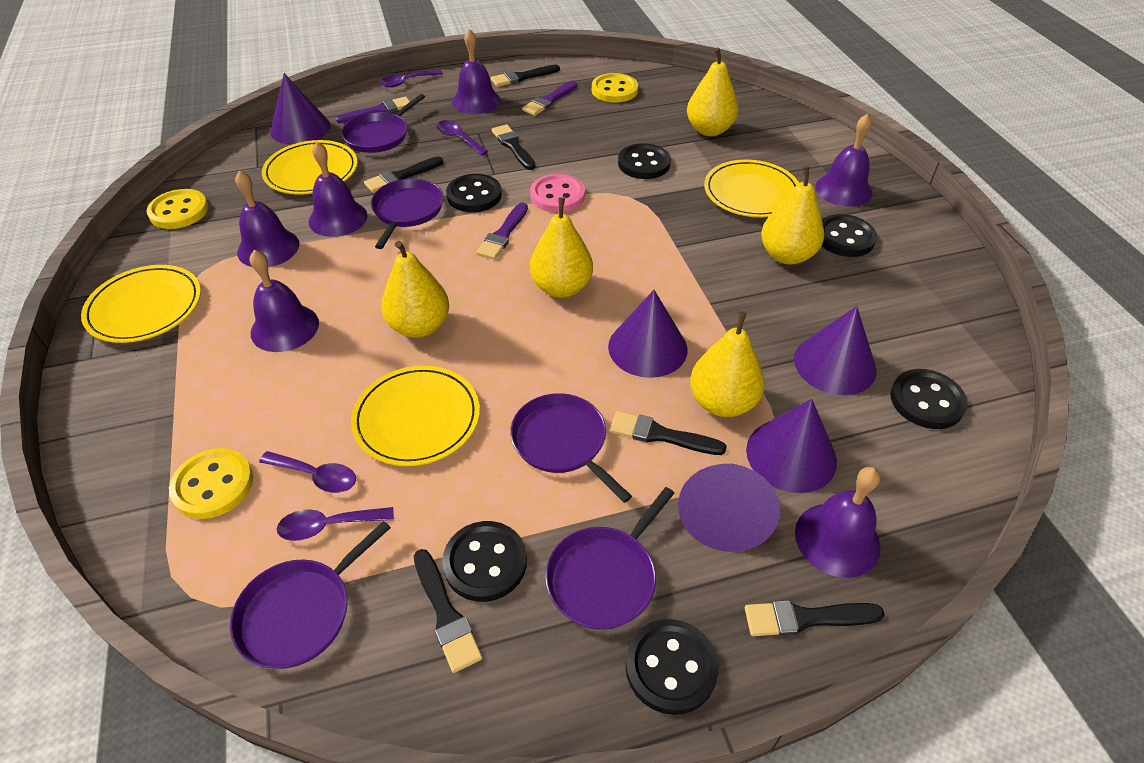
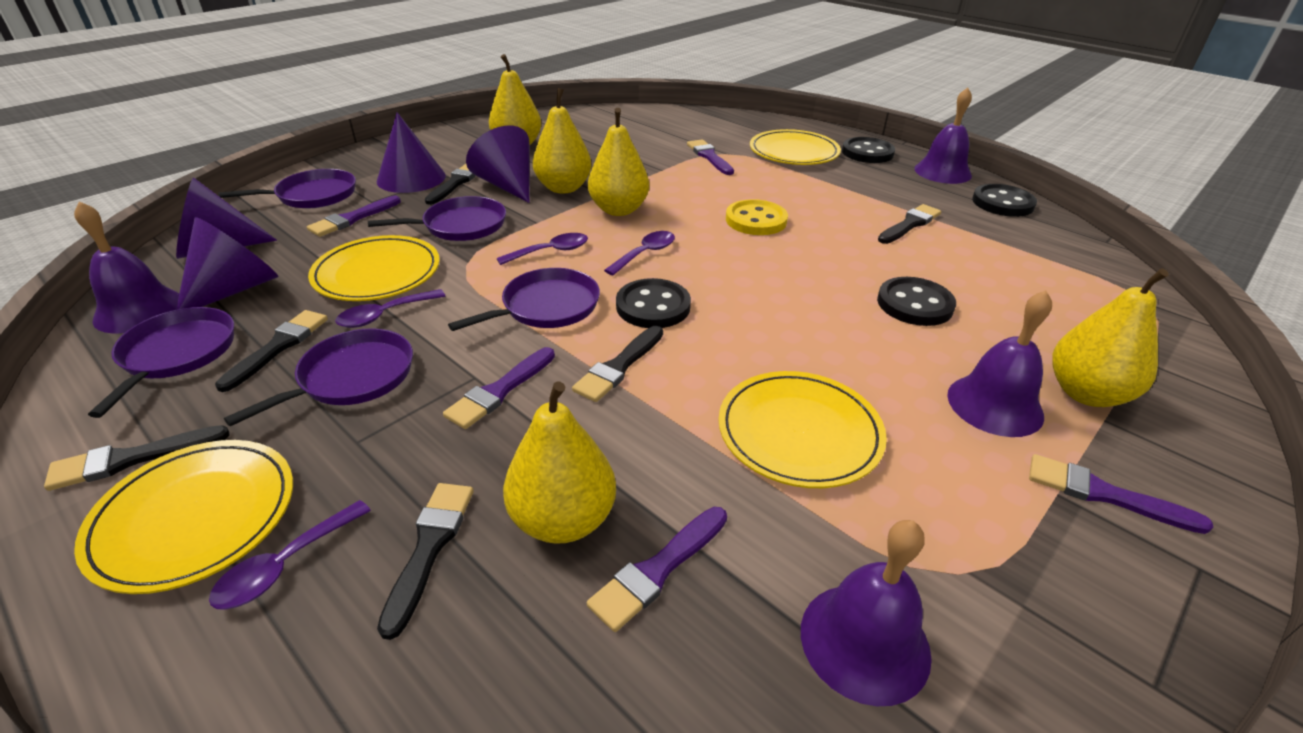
black button: [442,521,527,602] [446,174,502,212] [618,143,671,179] [625,619,718,715] [822,214,877,257] [890,369,968,429] = 6 -> [616,278,691,328] [842,137,895,163] [877,277,956,326] [972,184,1037,217] = 4
pink button: [530,174,585,213] = 1 -> none = 0
purple bell: [235,170,299,267] [250,250,319,352] [309,142,368,237] [452,29,501,114] [795,467,881,578] [815,114,872,207] = 6 -> [74,201,179,334] [801,520,932,706] [914,87,972,184] [947,290,1052,437] = 4
purple brush: [336,96,410,123] [476,202,528,260] [522,81,577,116] = 3 -> [307,196,401,237] [443,347,555,429] [587,507,727,632] [687,140,734,175] [1029,454,1213,534] = 5
purple cone: [270,73,330,145] [608,290,688,378] [678,464,780,552] [746,399,837,493] [794,306,876,395] = 5 -> [176,177,277,259] [176,217,278,310] [377,112,446,193] [466,126,530,203] = 4
yellow button: [147,189,208,229] [169,448,253,519] [592,73,638,103] = 3 -> [726,199,788,235] = 1

